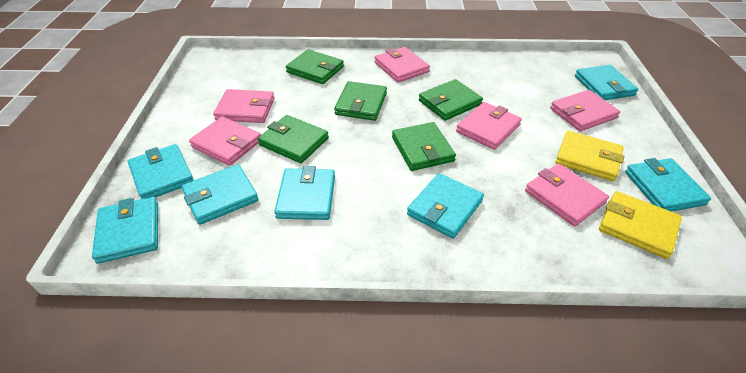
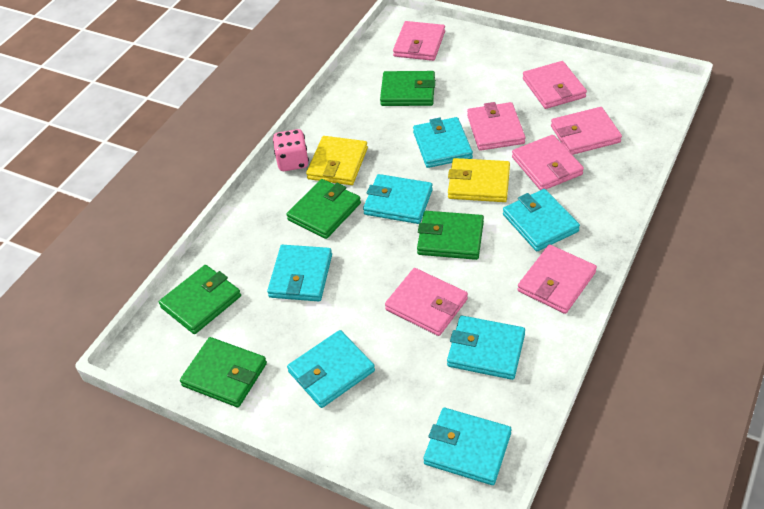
pink dice: none = 0 -> [273,129,309,171] = 1
pink wallet: [189,116,261,166] [213,89,275,123] [374,47,430,83] [456,102,522,150] [525,163,609,227] [550,90,620,131] = 6 -> [385,268,468,336] [393,21,445,61] [467,102,525,151] [512,135,584,190] [518,245,597,314] [523,61,587,109] [551,107,622,155] = 7

